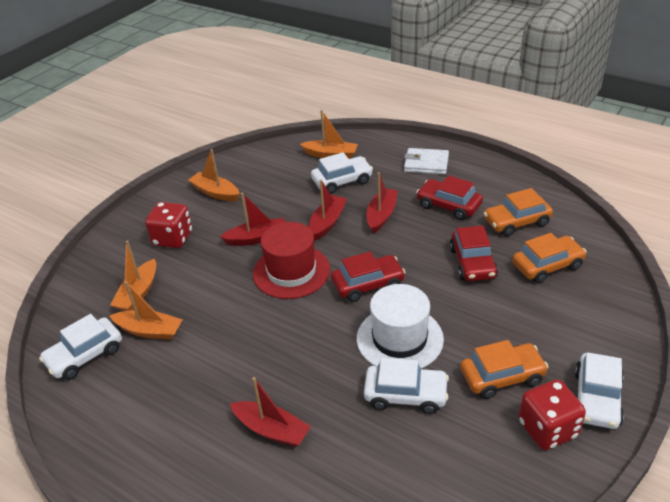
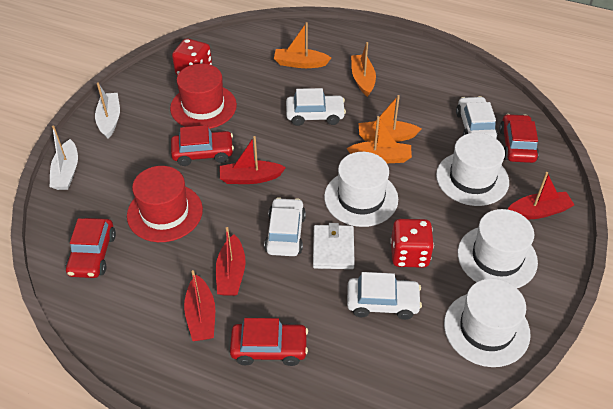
orange car: [460,340,548,399] [483,188,553,237] [512,233,587,283] = 3 -> none = 0
red car: [331,251,406,302] [416,176,483,220] [450,225,498,281] = 3 -> [65,218,116,278] [171,125,234,166] [230,318,308,366] [499,114,539,163] = 4
red hat: [253,222,330,299] = 1 -> [127,166,203,242] [170,64,237,129] = 2
white boat: none = 0 -> [50,125,78,190] [95,82,120,139] = 2
white hat: [357,284,444,369] = 1 -> [324,152,398,227] [436,133,509,206] [444,279,531,367] [458,209,538,288] = 4

